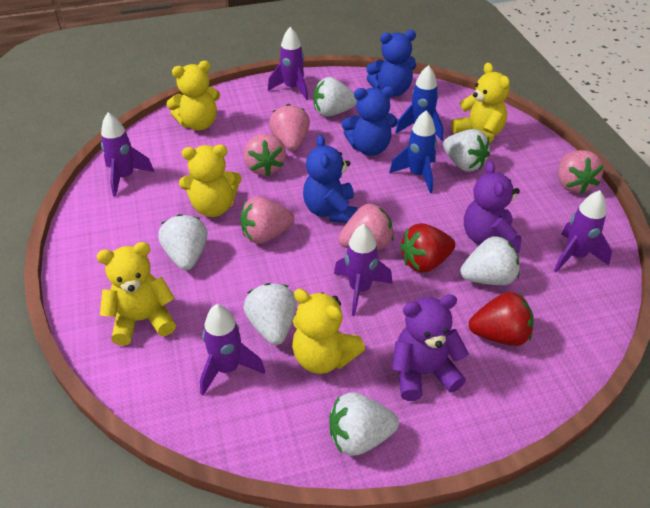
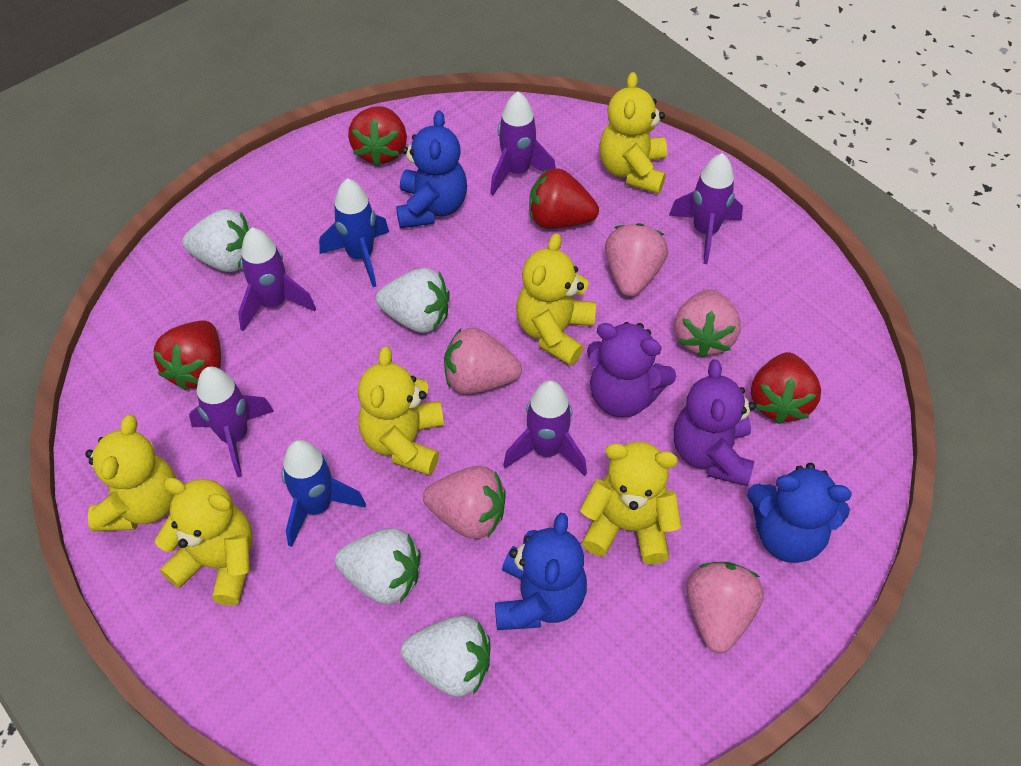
red strawberry: [400,223,455,273] [468,292,534,346] = 2 -> [153,321,221,391] [348,106,407,166] [529,168,599,229] [751,352,821,424] = 4
white strawberry: [158,214,208,270] [243,283,297,345] [314,77,357,117] [329,392,399,456] [443,129,490,171] [460,236,520,285] = 6 -> [182,209,251,272] [335,528,421,604] [376,268,450,333] [401,616,490,697] = 4
yellow teddy bear: [97,242,176,345] [166,61,220,131] [179,144,242,217] [292,289,365,374] [451,63,510,143] = 5 -> [85,415,176,531] [155,478,252,606] [358,347,444,475] [516,233,596,366] [580,442,681,565] [599,72,667,194] = 6

